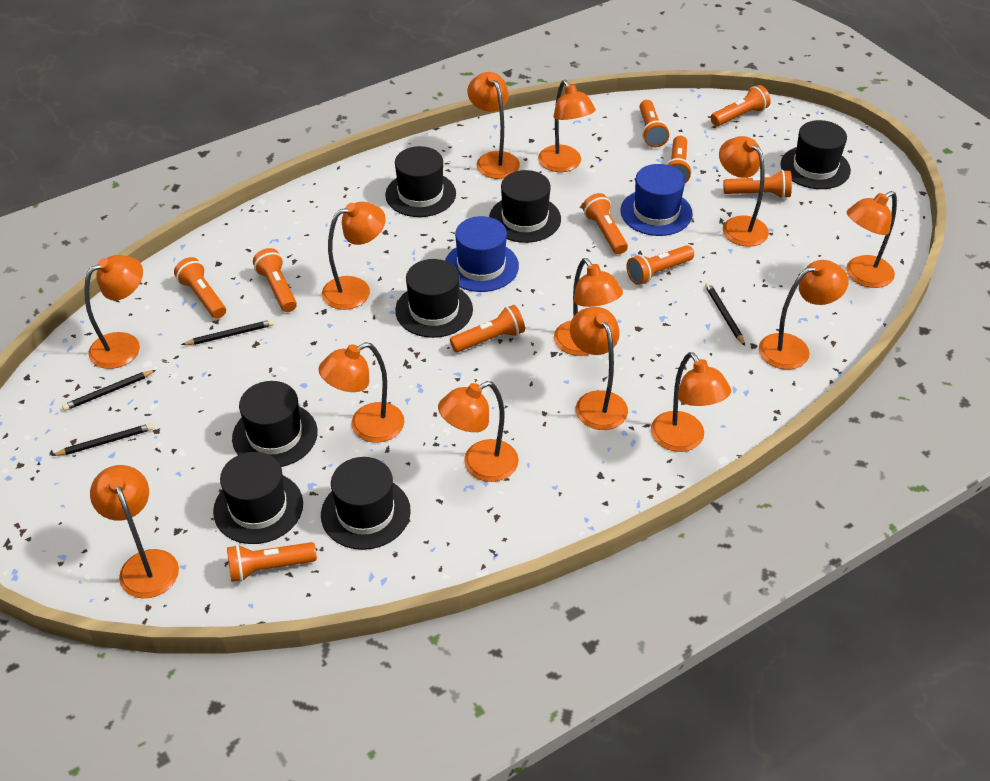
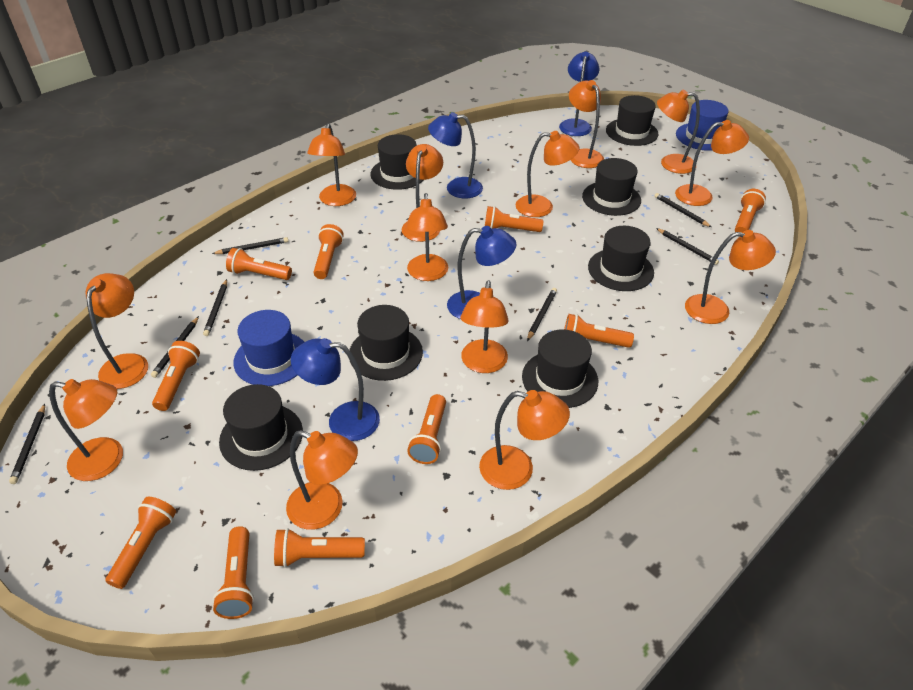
black pencil: [51,423,153,456] [62,370,156,411] [181,319,274,345] [705,282,745,346] = 4 -> [9,404,45,484] [151,316,199,378] [203,279,227,336] [212,237,288,254] [527,288,557,341] [655,193,711,227] [656,228,719,265] = 7
blue lamp: none = 0 -> [291,338,380,441] [428,112,483,198] [447,226,516,319] [559,52,599,136] = 4

